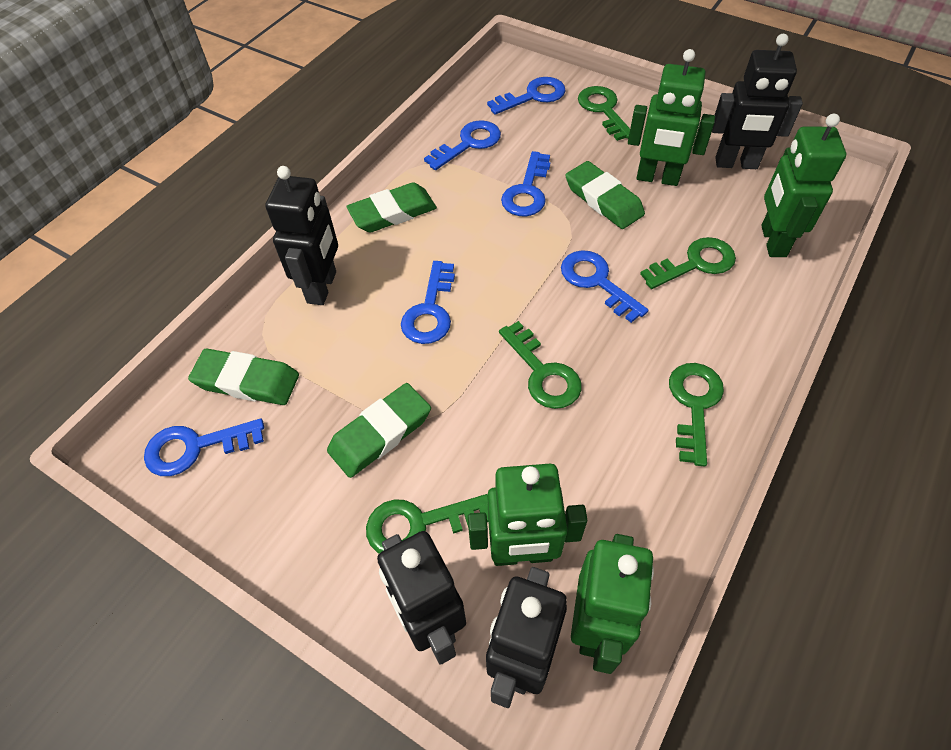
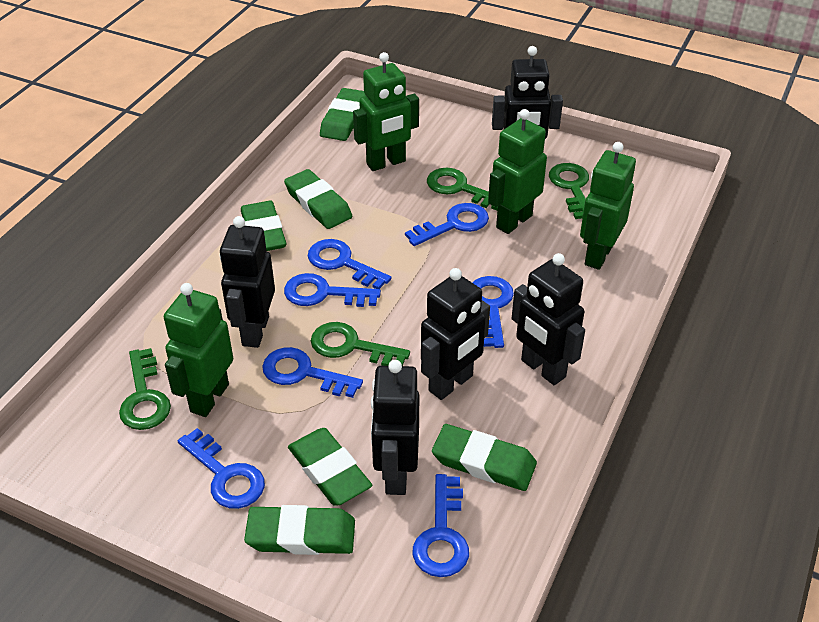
black robot: [265,166,338,305] [377,531,466,665] [486,567,567,708] [712,34,803,169] = 4 -> [220,216,275,348] [371,360,419,495] [421,268,490,400] [492,46,563,139] [512,253,585,385] = 5
blue key: [144,419,264,476] [401,261,455,344] [424,120,501,170] [487,77,566,115] [501,151,550,216] [561,250,648,323] = 6 -> [178,428,265,509] [262,347,363,398] [284,273,381,307] [308,239,392,289] [405,203,489,246] [413,474,469,577] [473,276,514,348] = 7
green eraser: [188,349,299,405] [327,383,431,478] [346,182,437,232] [565,161,645,229] = 4 -> [241,201,286,251] [244,505,355,555] [284,169,352,229] [288,428,372,506] [320,88,366,141] [432,424,537,491] = 6
green key: [366,494,488,554] [499,321,582,409] [578,86,630,141] [640,237,736,289] [669,363,724,466] = 5 -> [119,348,171,430] [311,322,410,366] [427,168,498,211] [549,163,589,219] = 4

